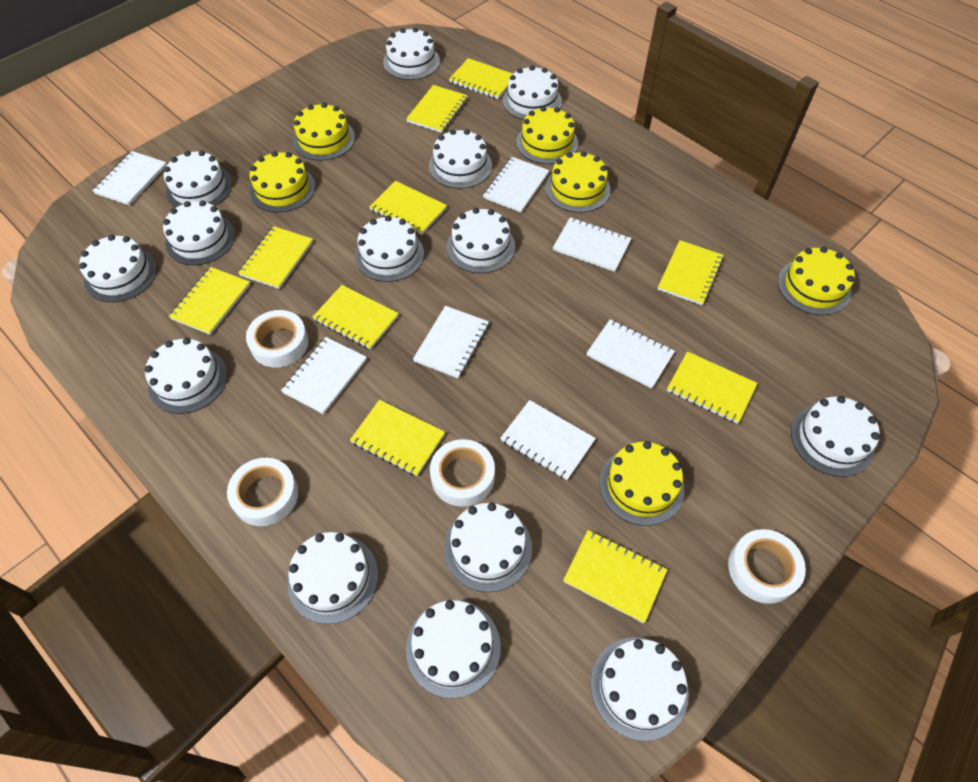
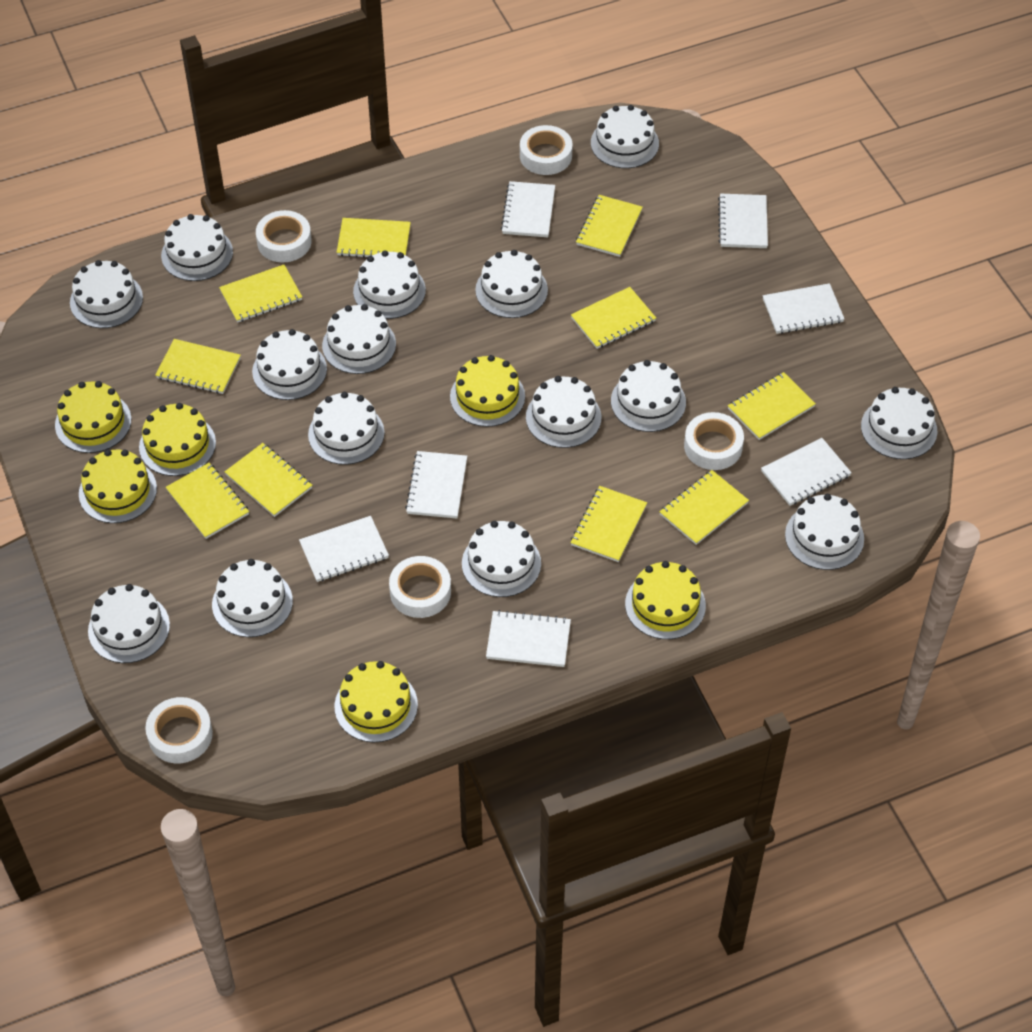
white cake: [79,235,157,302] [145,338,227,414] [163,200,235,265] [164,151,232,208] [287,532,378,624] [355,215,424,282] [383,28,440,80] [406,600,501,698] [429,129,492,189] [444,503,532,592] [447,208,515,274] [503,65,562,120] [591,637,689,741] [791,396,880,477] = 14 -> [70,260,143,328] [88,584,170,663] [161,214,233,281] [212,559,293,637] [252,329,327,400] [308,392,385,465] [322,304,396,374] [353,250,426,319] [462,521,541,597] [475,250,548,318] [526,376,601,448] [591,105,659,168] [611,360,686,432] [785,494,864,570] [861,387,938,459] = 15
white tape: [227,458,298,526] [246,310,309,368] [430,439,495,507] [728,529,806,604] = 4 -> [145,697,213,763] [256,210,312,262] [389,556,451,618] [520,125,573,175] [684,412,744,470] = 5

